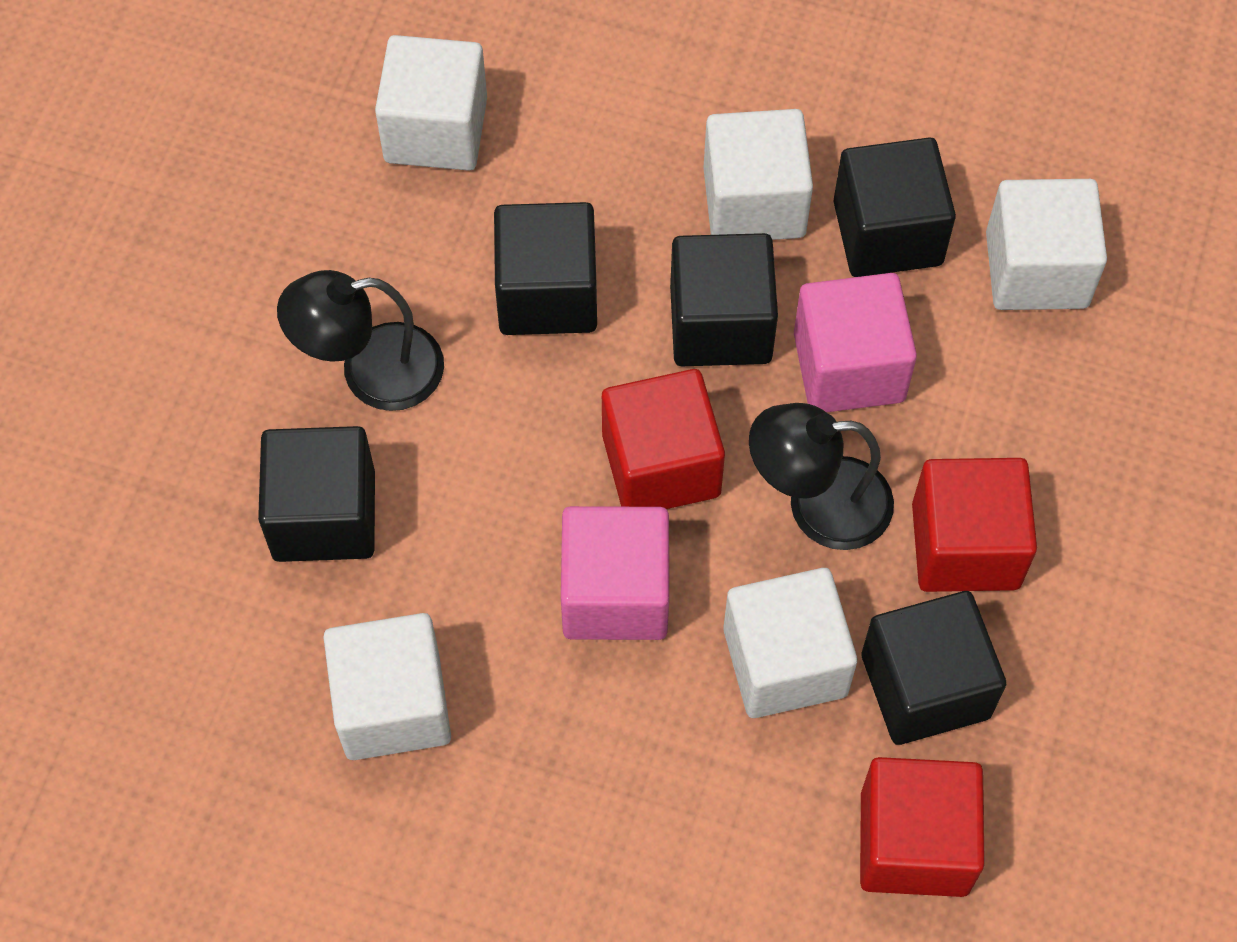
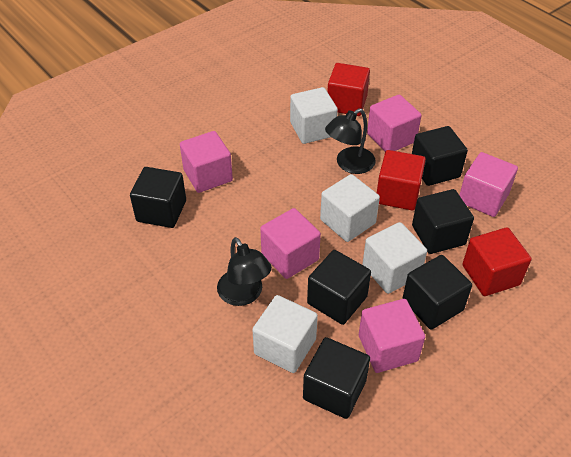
black cube: [258,426,375,562] [494,202,597,335] [670,233,778,366] [834,137,956,277] [862,591,1006,745] = 5 -> [130,167,186,228] [303,337,370,419] [307,250,371,325] [402,255,472,330] [412,126,468,186] [412,189,474,254] = 6
pink cube: [561,506,669,640] [794,273,917,412] = 2 -> [180,131,233,193] [260,208,321,279] [359,299,425,373] [367,95,422,152] [459,152,518,217] = 5
white cube: [323,613,451,760] [375,35,487,171] [703,109,813,240] [723,568,857,718] [986,179,1107,310] = 5 -> [252,295,318,373] [290,87,338,144] [320,174,380,242] [362,222,427,294] = 4

